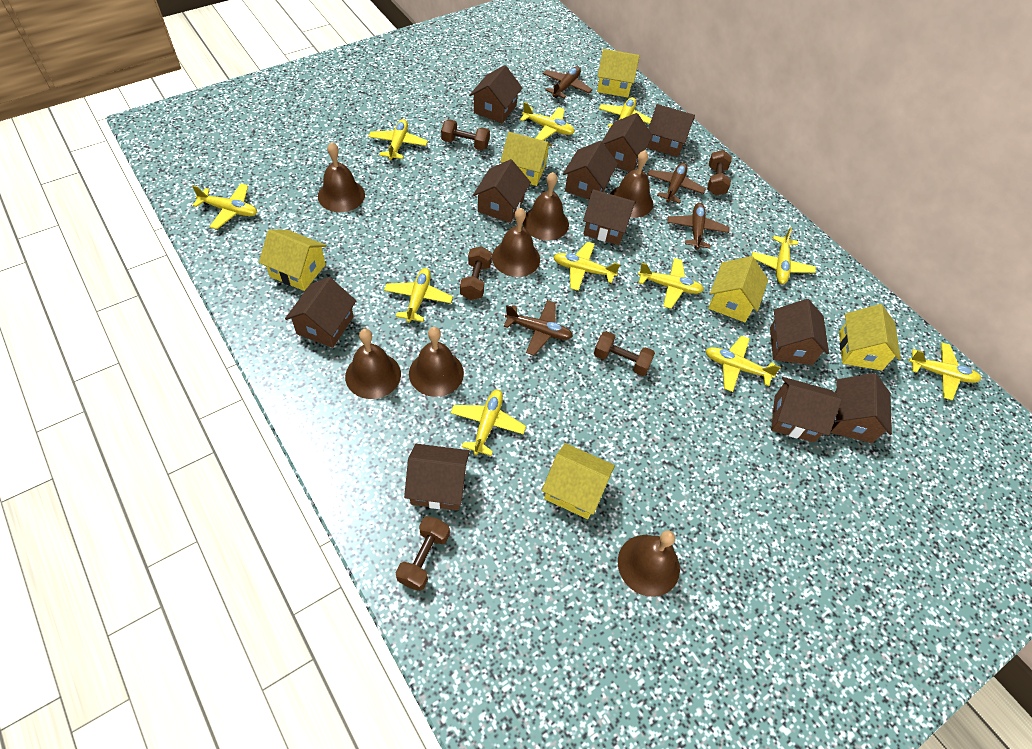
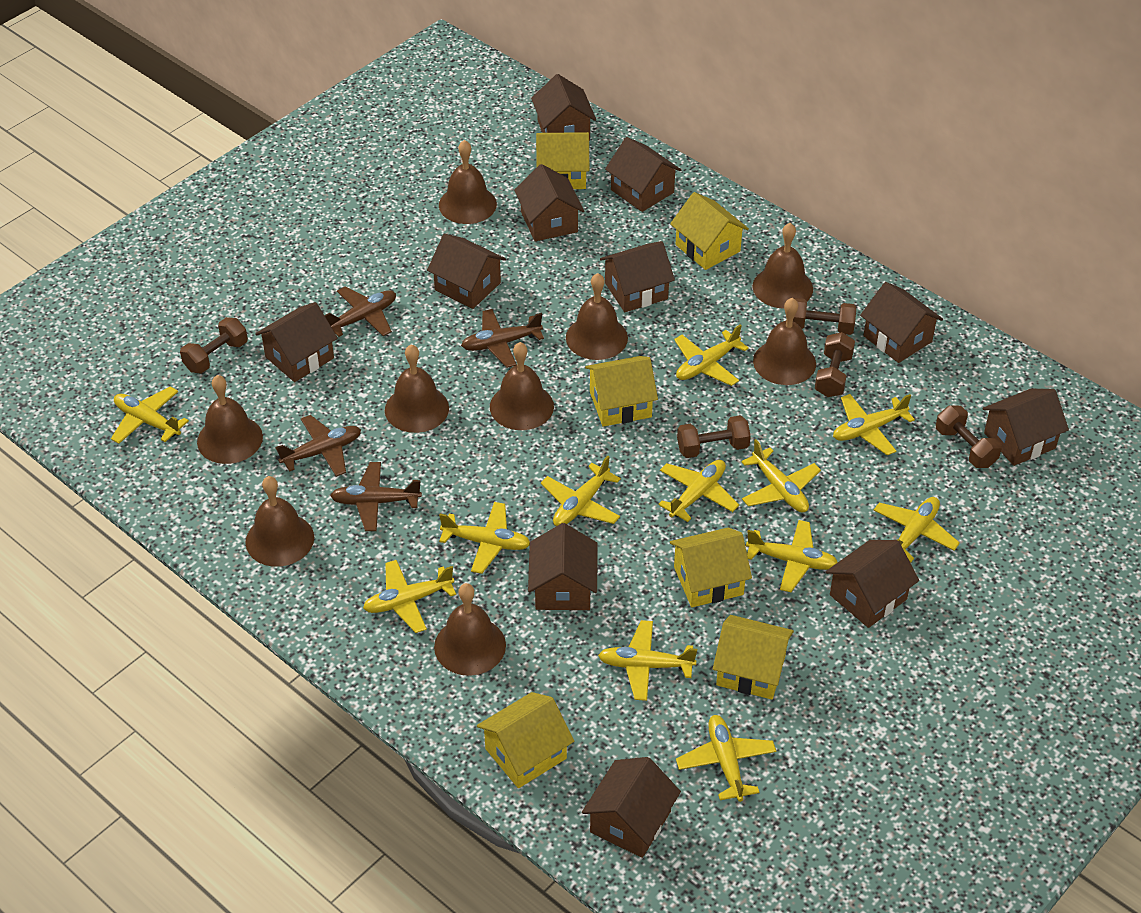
brown bell: [318,142,365,212] [345,329,401,399] [409,327,464,397] [492,208,540,277] [523,172,569,241] [610,150,653,218] [618,531,680,597] = 7 -> [197,375,263,464] [245,476,314,567] [385,344,449,433] [434,583,506,676] [439,140,497,224] [490,342,554,430] [566,273,628,360] [752,223,813,309] [753,298,816,385] = 9
yellow plane: [192,184,257,229] [368,119,428,160] [384,268,453,323] [451,389,526,456] [520,102,575,140] [553,242,620,291] [599,97,651,127] [638,258,704,309] [705,335,781,392] [752,227,816,284] [909,342,981,400] = 11 -> [111,386,189,444] [363,560,456,633] [439,502,530,574] [541,456,621,526] [598,620,697,701] [658,460,739,522] [674,324,749,386] [676,715,776,802] [741,439,821,512] [746,520,838,592] [833,394,915,455] [874,497,960,563] = 12

